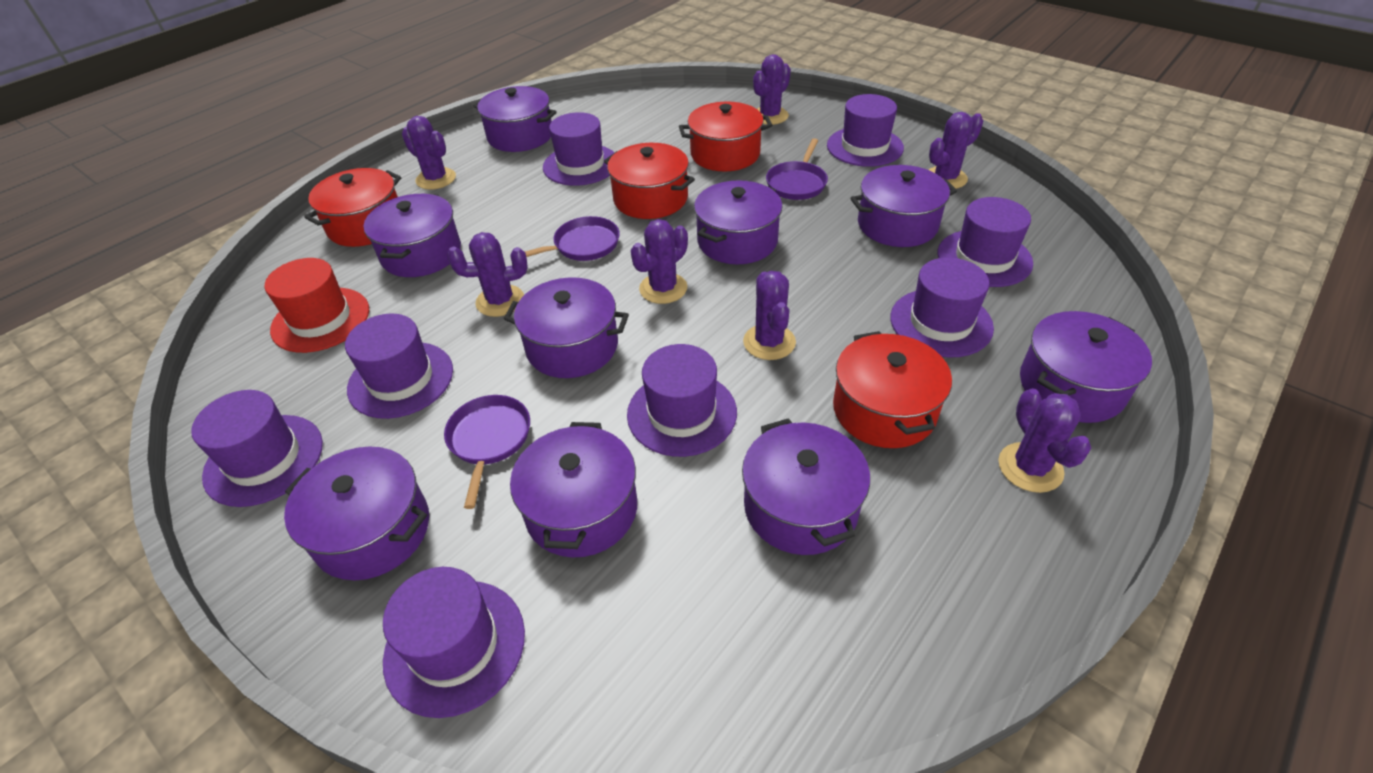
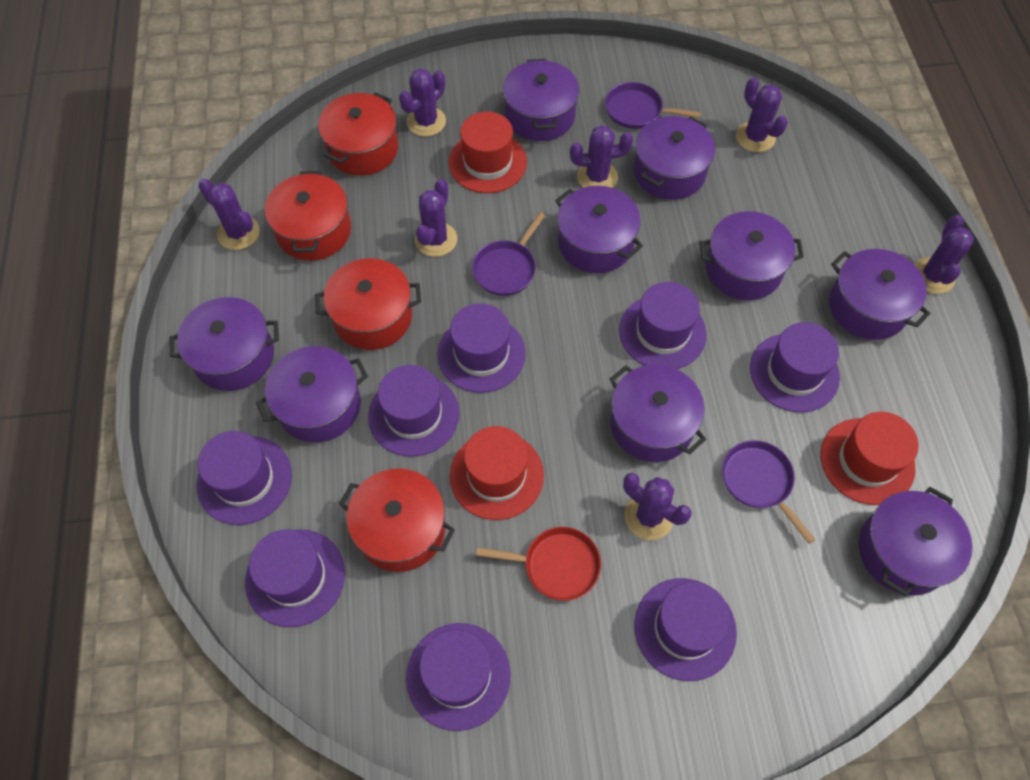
red hat: [265,258,369,353] = 1 -> [449,112,527,193] [450,426,544,520] [821,412,919,505] = 3
red pan: none = 0 -> [476,527,601,601] = 1

